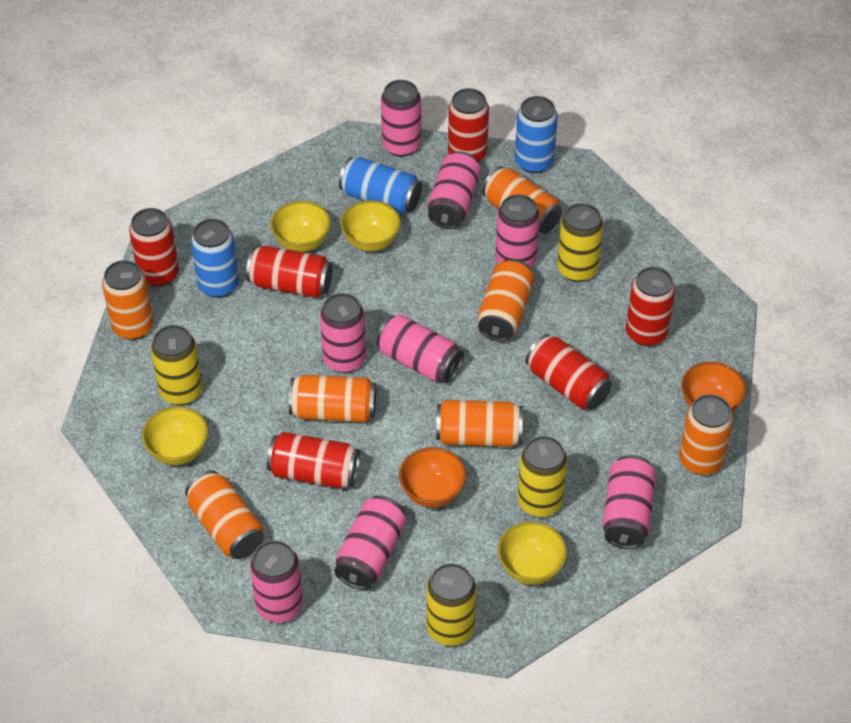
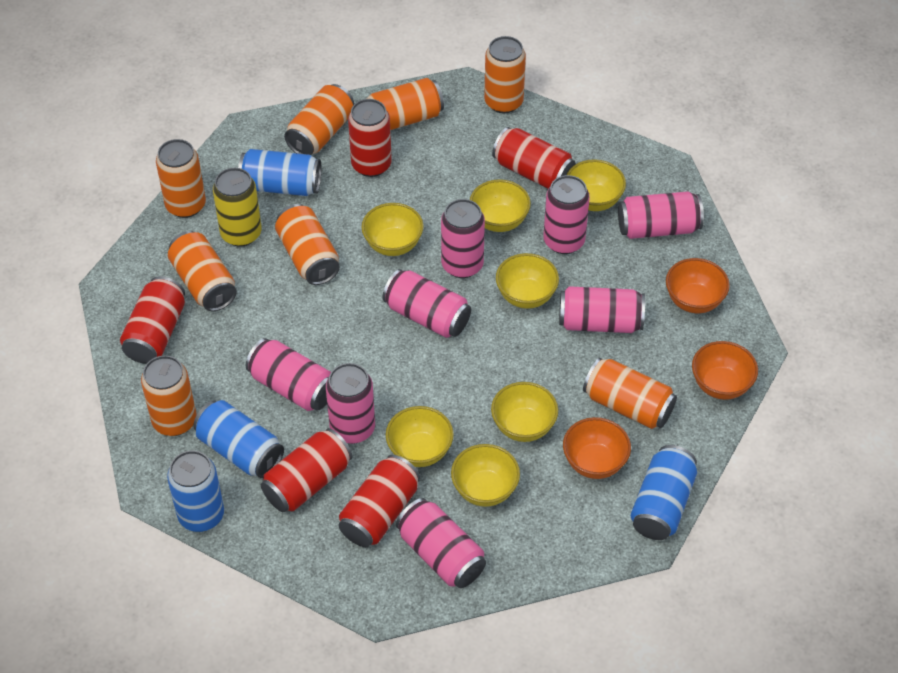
blue can: [191,219,239,298] [339,157,422,214] [515,96,558,173] = 3 -> [167,451,224,532] [193,400,284,478] [238,149,322,196] [631,445,697,540] = 4
orange bowl: [399,447,466,508] [681,361,746,412] = 2 -> [563,417,631,479] [666,258,730,313] [692,341,758,400] = 3
orange can: [102,260,154,340] [185,470,264,559] [289,375,376,422] [436,400,523,447] [478,259,534,342] [482,166,562,234] [679,394,734,475] = 7 -> [141,355,196,436] [156,139,206,218] [168,231,237,311] [275,204,340,285] [284,84,354,155] [366,78,444,130] [484,36,526,113] [583,358,677,429] = 8
red can: [129,208,179,287] [246,246,333,298] [267,432,360,489] [448,88,489,162] [526,334,612,410] [626,267,676,346] = 6 -> [120,276,185,364] [261,428,353,512] [339,455,420,547] [348,99,392,177] [492,127,575,189] = 5
yellow bowl: [142,406,208,465] [270,201,331,252] [340,200,401,252] [498,522,567,585] = 4 -> [362,203,424,256] [386,406,454,467] [451,444,520,507] [470,179,531,232] [491,382,558,442] [496,253,559,309] [567,159,626,211] = 7
yellow can: [151,325,203,405] [426,563,476,646] [517,436,568,517] [557,203,604,282] = 4 -> [213,168,262,247] = 1

